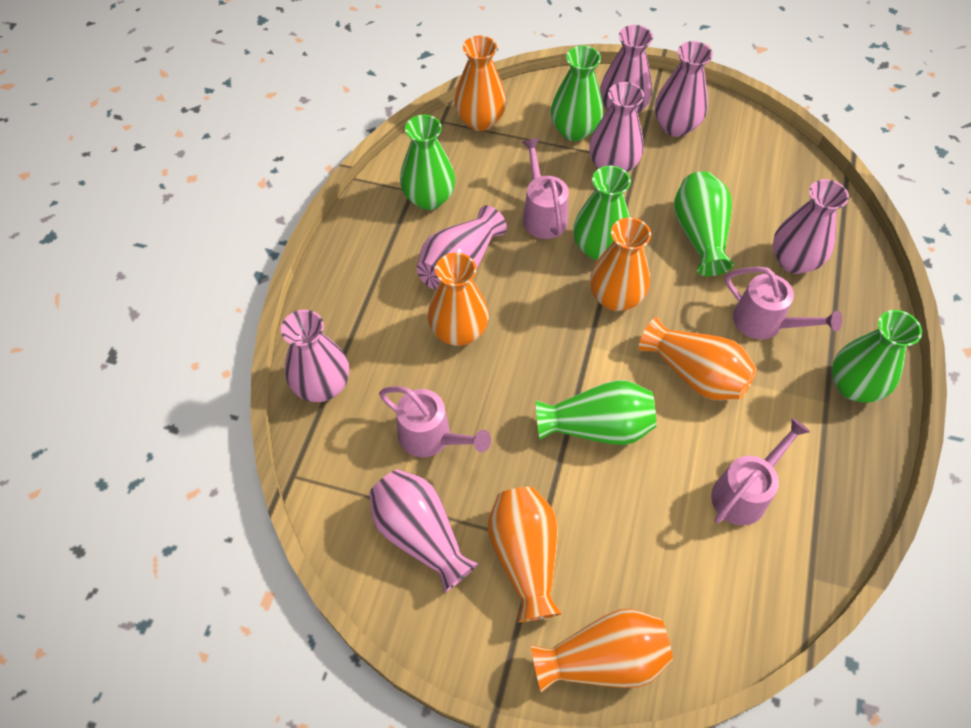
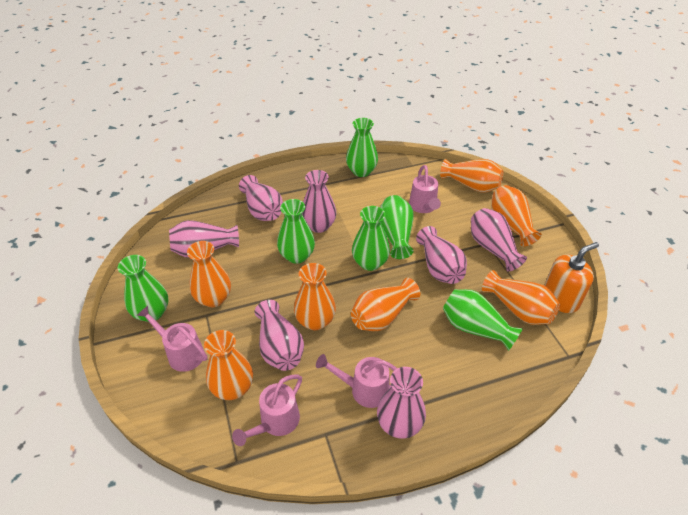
orange soap dispenser: none = 0 -> [544,242,599,313] = 1
orange vase: [428,253,489,346] [454,35,506,131] [488,487,562,622] [531,609,673,693] [590,217,651,311] [639,317,757,400] = 6 -> [187,241,231,307] [204,330,253,400] [294,263,336,330] [351,278,420,331] [440,159,504,192] [482,270,560,325] [491,185,542,246] = 7

